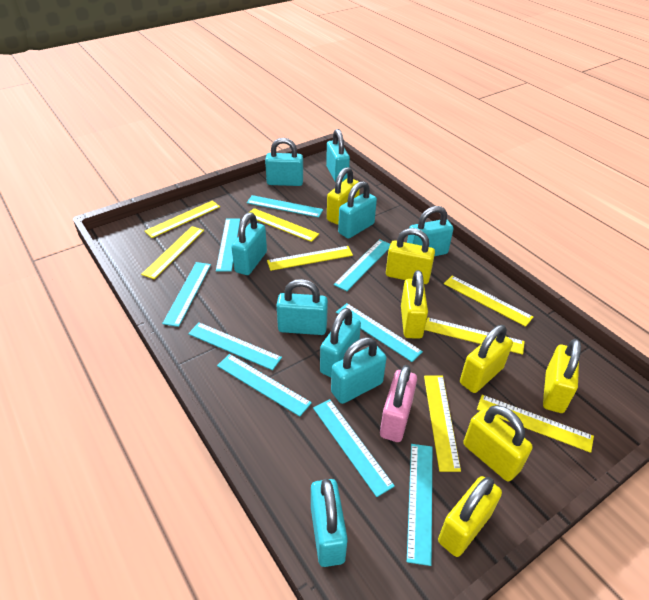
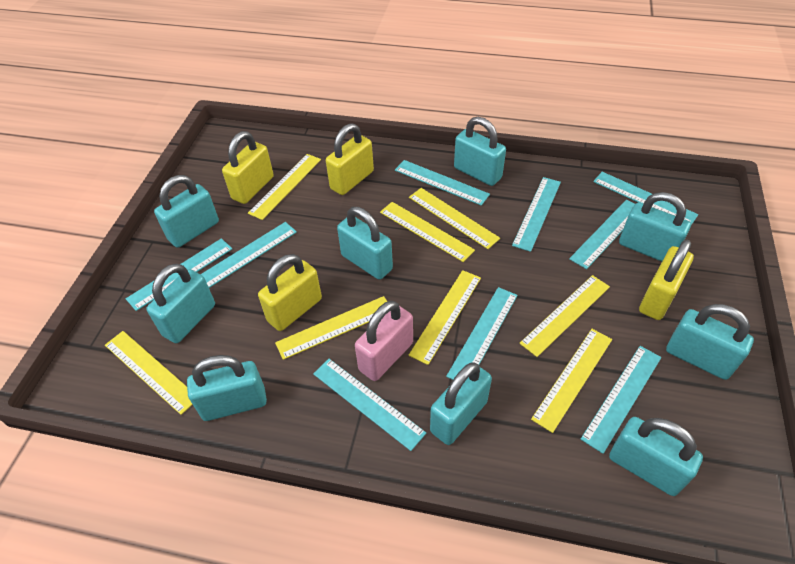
yellow padlock: [327,167,360,224] [386,228,435,284] [401,270,428,339] [438,476,502,557] [460,325,513,393] [463,405,533,482] [543,339,581,413] = 7 -> [222,131,274,204] [258,254,322,331] [326,123,374,195] [639,240,694,320] = 4

